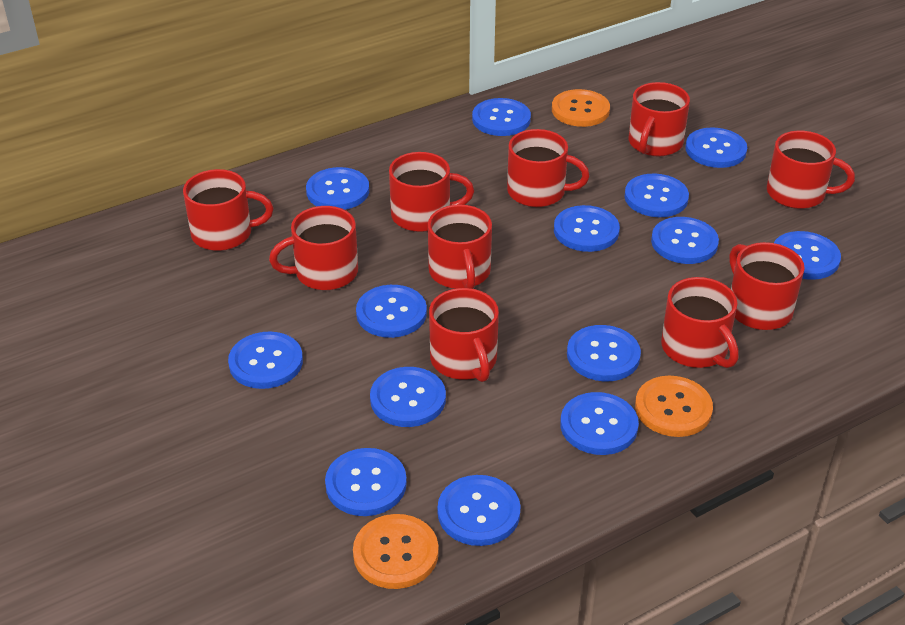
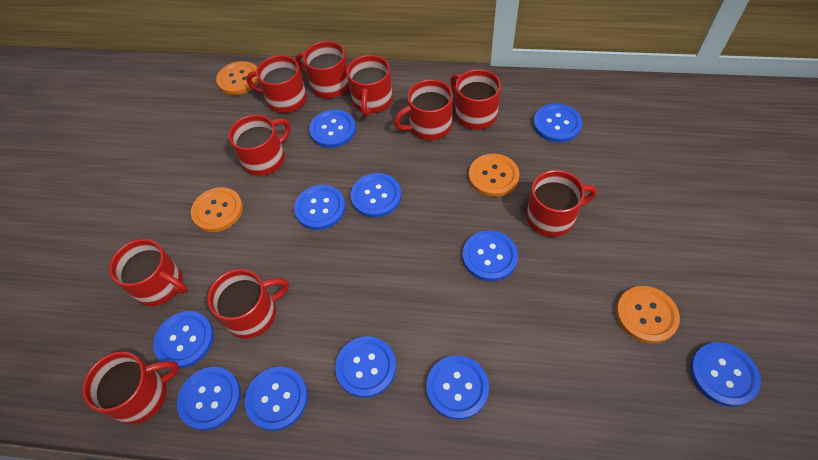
blue button: [228,331,303,389] [306,167,369,210] [325,448,407,516] [356,285,427,338] [370,367,446,427] [438,475,521,546] [472,98,531,136] [554,205,620,252] [560,392,639,455] [567,325,641,381] [625,173,689,217] [651,217,719,264] [685,128,747,168] [774,231,841,280] = 14 -> [153,311,214,368] [177,367,241,431] [245,367,308,431] [294,185,346,230] [309,109,356,148] [335,336,396,398] [351,173,401,217] [426,356,489,420] [462,230,518,281] [533,103,582,143] [690,342,761,407] = 11
orange button: [353,514,439,589] [552,89,610,127] [635,376,713,437] = 3 -> [191,187,243,232] [216,61,259,95] [469,154,519,197] [616,286,680,343] = 4

